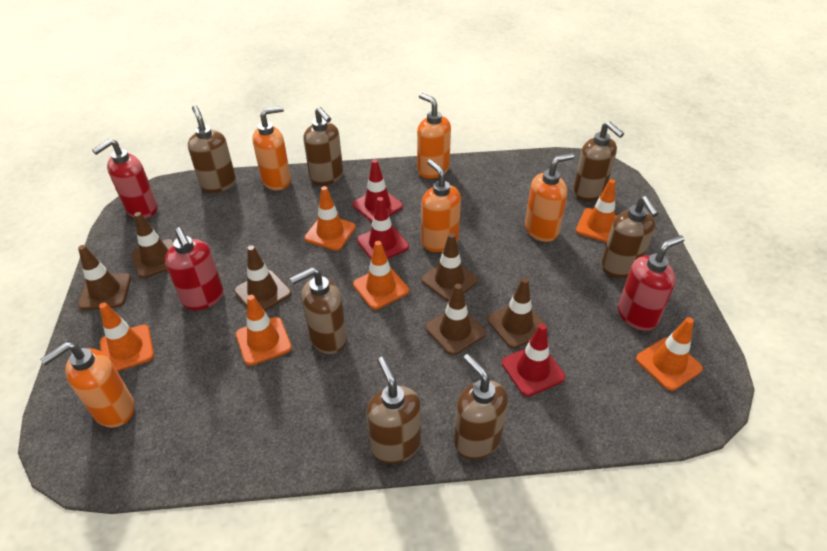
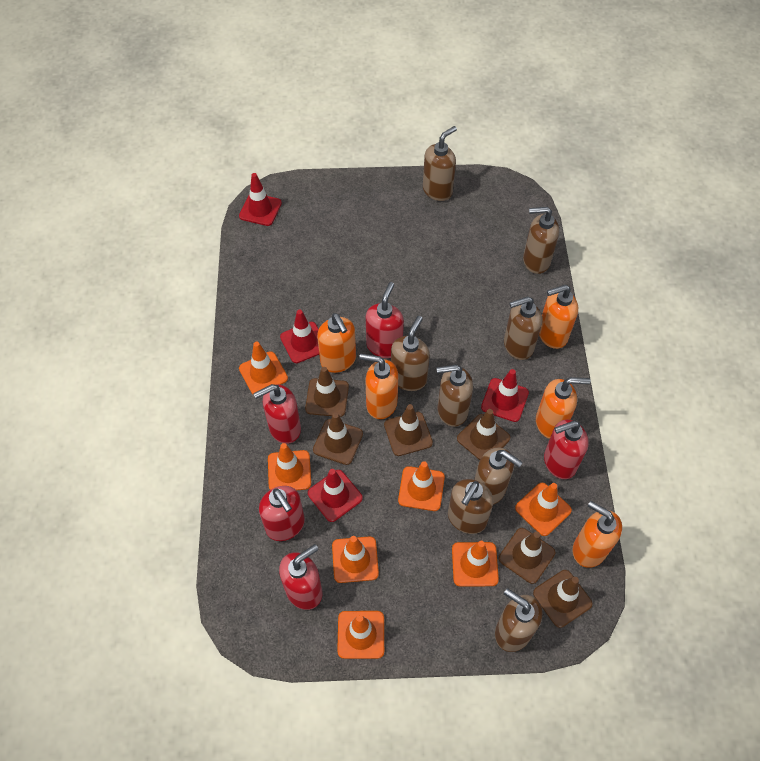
brown soap dispenser: [188,105,236,193] [290,267,347,354] [303,107,343,185] [366,357,421,464] [454,354,508,460] [573,121,624,201] [601,196,659,278] = 7 -> [391,316,430,391] [423,126,457,201] [436,365,473,427] [448,479,493,534] [474,447,523,505] [495,588,542,652] [504,296,542,360] [523,207,559,274] = 8
orange traffic cone: [99,303,154,371] [236,295,292,366] [305,186,356,251] [353,241,409,309] [576,179,617,243] [636,317,703,391] = 6 -> [239,342,288,395] [268,443,311,490] [332,536,379,583] [337,611,384,659] [398,461,445,511] [452,541,499,587] [515,483,572,536] = 7
red soap dispenser: [92,139,158,218] [165,227,224,310] [618,235,685,331] = 3 -> [253,384,301,444] [259,486,305,541] [279,544,322,610] [366,282,404,358] [544,419,588,479] = 5
red traffic cone: [352,159,403,222] [357,197,409,259] [502,324,565,397] = 3 -> [239,173,282,226] [280,310,319,363] [308,469,363,522] [481,369,529,422] = 4

